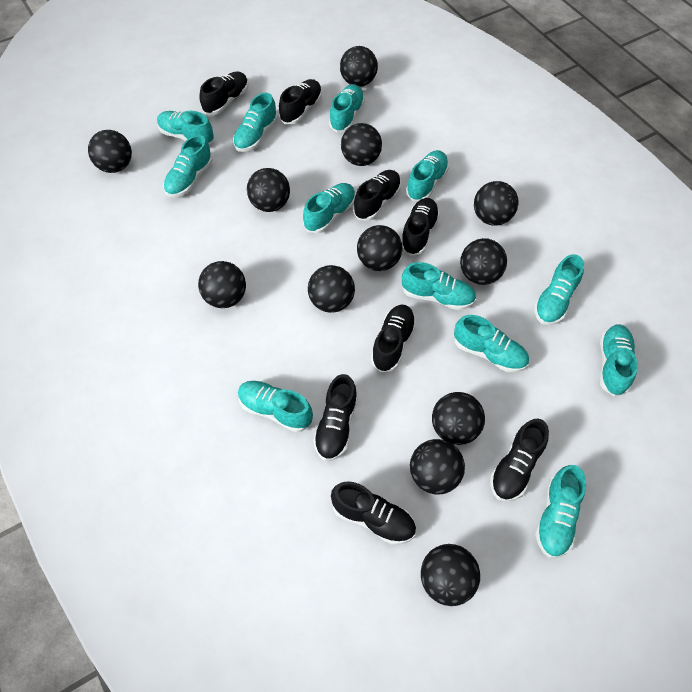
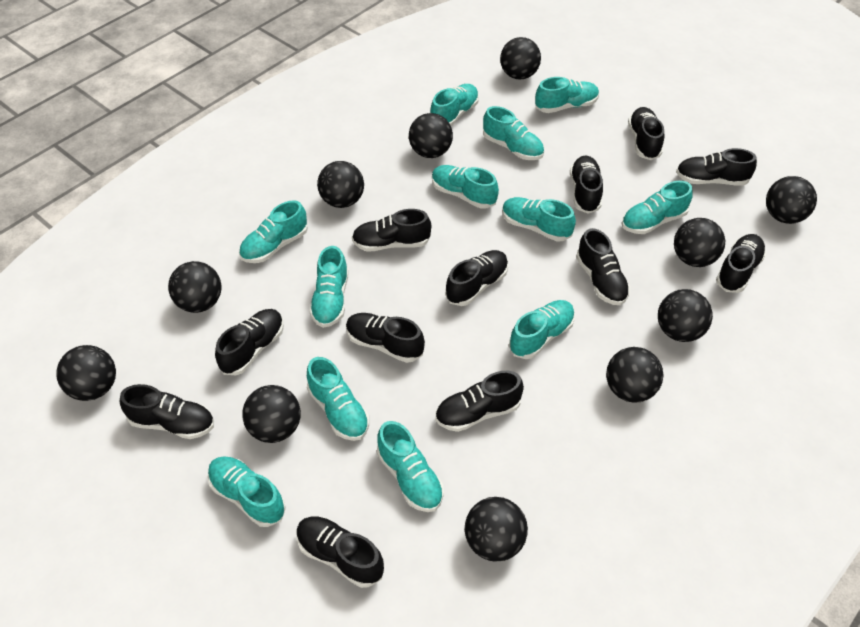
black ball: [88,130,132,173] [198,261,246,308] [247,168,290,212] [308,265,355,313] [340,46,378,87] [341,123,382,166] [357,225,402,271] [410,439,465,494] [421,544,480,606] [432,392,485,445] [460,238,507,285] [474,181,519,226] = 12 -> [56,345,116,401] [168,261,222,313] [242,385,301,443] [317,161,364,208] [409,113,453,158] [465,497,528,562] [500,37,541,80] [606,347,663,403] [658,289,713,342] [674,218,725,267] [766,176,817,224] = 11
black shoe: [199,72,248,115] [279,79,322,124] [313,374,358,461] [331,481,416,545] [353,170,401,221] [371,305,416,372] [401,198,440,256] [490,419,549,502] = 8 -> [120,384,214,439] [215,309,284,375] [297,517,384,588] [346,313,425,363] [352,209,431,251] [435,371,524,432] [445,250,508,306] [570,156,603,214] [576,228,630,305] [628,107,664,160] [676,148,757,186] [716,234,766,293] = 12

